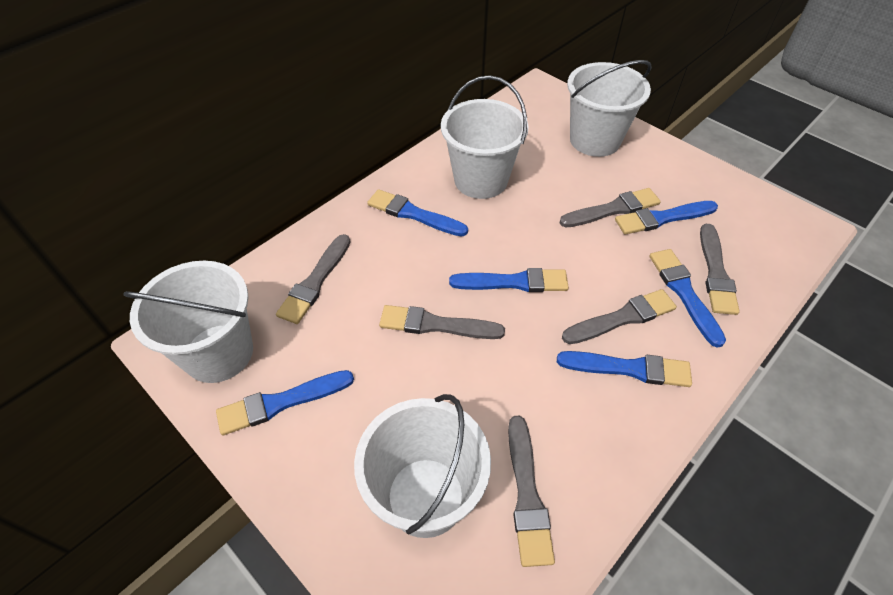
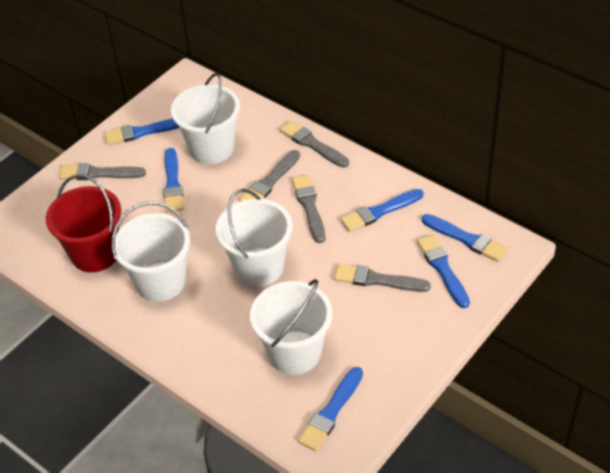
grey brush: [276,234,351,324] [379,305,505,339] [508,416,555,567] [560,188,661,227] [562,289,677,344] [700,224,740,315] = 6 -> [59,163,146,180] [239,150,300,201] [280,120,349,168] [292,175,325,243] [334,264,431,292] = 5
red bucket: none = 0 -> [46,174,121,272] = 1

